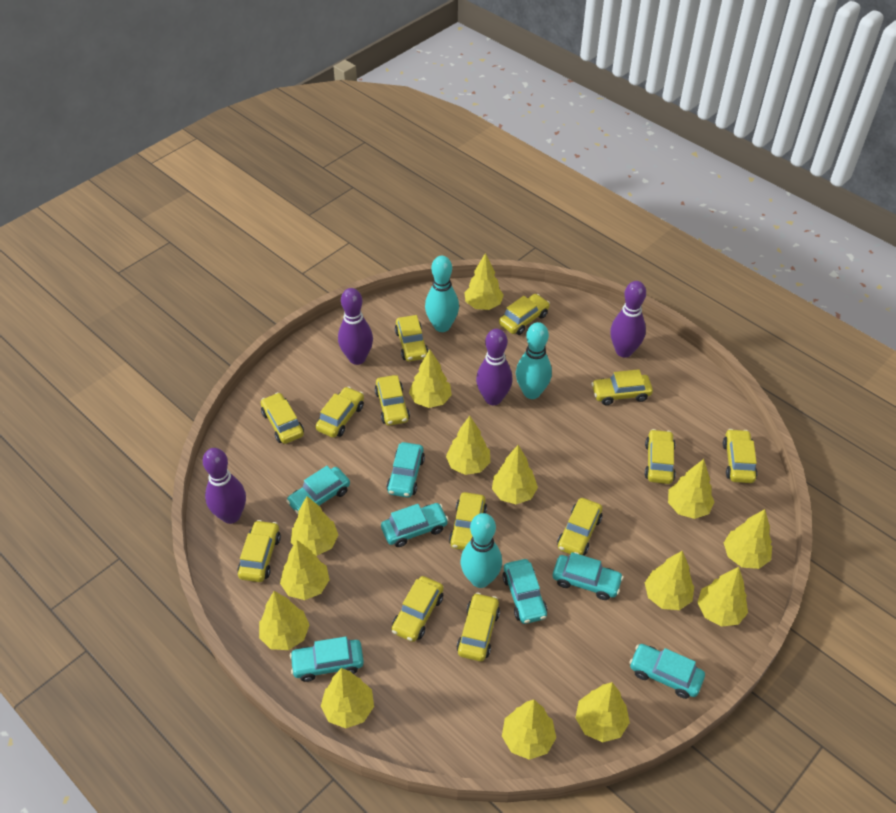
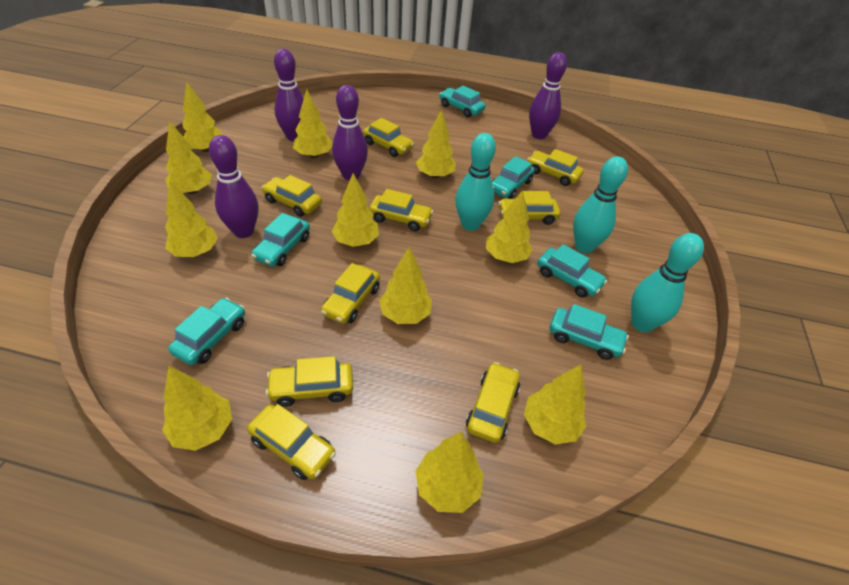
turquoise car: [286,466,350,514] [290,636,364,682] [381,503,449,547] [387,442,425,498] [502,559,547,624] [553,552,624,600] [629,644,705,699] = 7 -> [168,297,245,365] [251,213,310,267] [439,86,486,118] [492,156,534,199] [537,244,607,298] [550,304,629,360] = 6
yellow car: [237,520,281,582] [261,392,304,444] [315,386,364,438] [375,375,410,426] [391,576,444,642] [395,315,429,362] [449,492,487,550] [457,593,500,661] [499,294,550,335] [557,498,602,555] [591,369,653,405] [645,429,676,484] [723,429,757,483] = 13 -> [247,404,336,480] [261,175,322,217] [266,356,353,407] [321,263,380,324] [363,118,414,157] [369,189,433,231] [466,362,520,443] [499,191,561,225] [527,149,584,186] = 9
yellow tree: [259,591,310,650] [280,540,329,600] [291,496,338,556] [321,668,374,728] [409,349,452,408] [446,416,490,475] [464,253,504,310] [492,445,538,504] [502,700,556,760] [575,682,630,742] [645,551,694,610] [668,459,715,519] [697,567,748,627] [724,509,772,569] = 14 -> [162,366,232,451] [165,121,212,194] [165,181,218,257] [182,82,223,152] [293,89,333,158] [332,173,379,247] [379,247,432,324] [416,110,456,178] [416,432,484,513] [486,190,533,263] [524,364,587,445] = 11

